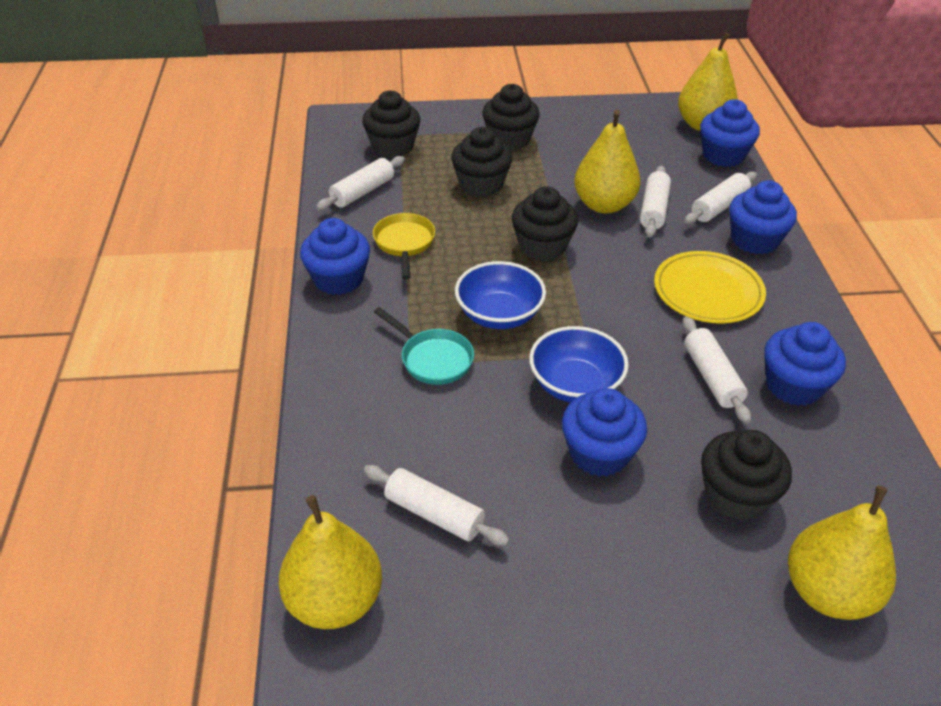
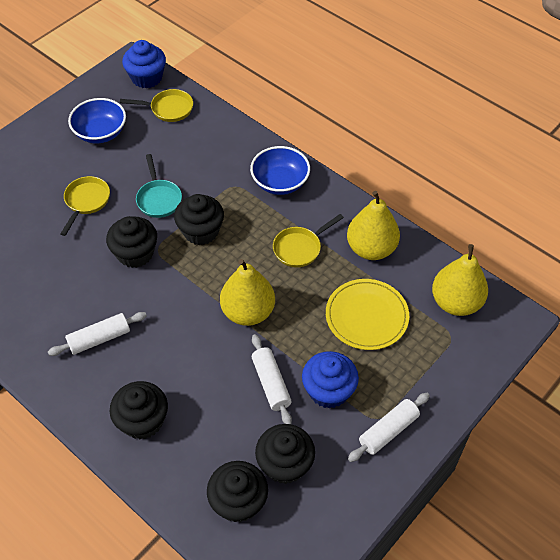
blue cupcake: [300,218,370,295] [562,388,647,477] [700,99,760,167] [729,180,797,254] [764,322,846,406] = 5 -> [122,40,166,89] [302,351,359,409] = 2
white rolling pin: [316,156,405,210] [364,465,510,546] [640,166,671,237] [682,317,751,423] [684,171,757,224] = 5 -> [48,312,147,356] [252,334,292,424] [348,393,430,462] = 3
yellow pan: [373,213,435,280] = 1 -> [60,176,110,236] [120,89,193,122] [273,214,344,268] = 3
yellow pear: [279,495,382,629] [574,109,640,214] [678,32,738,131] [788,486,896,620] = 4 -> [220,259,275,326] [347,191,400,260] [432,244,488,316] = 3

